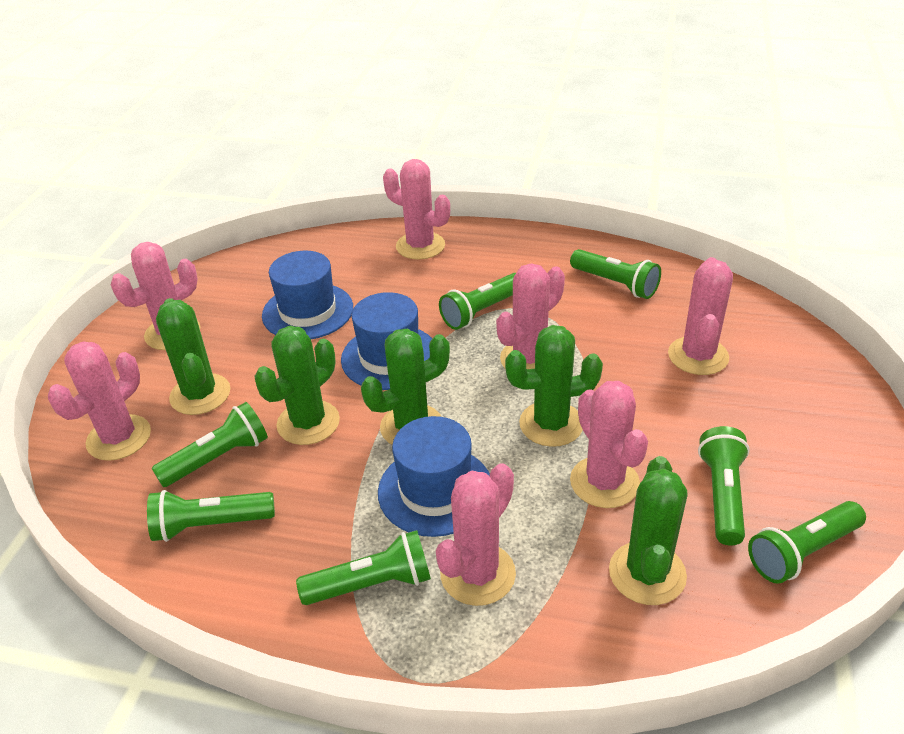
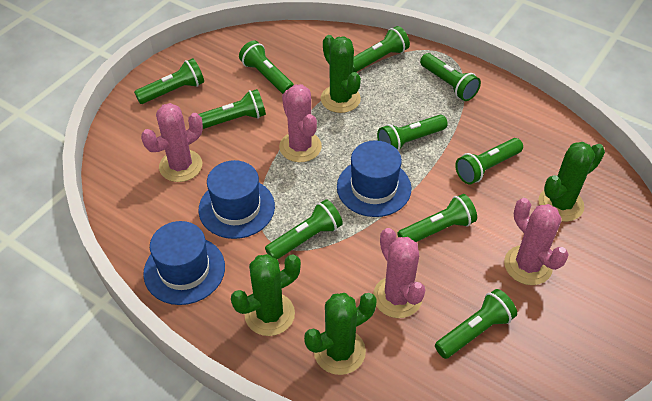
green cactus: [156,298,230,415] [254,326,340,445] [361,329,450,445] [505,325,603,447] [609,456,688,605] = 5 -> [231,254,301,336] [304,293,377,375] [321,35,361,113] [538,142,605,222] = 4
green flashlight: [147,490,275,542] [152,402,268,487] [296,530,431,605] [439,273,516,330] [570,249,661,299] [698,426,750,545] [748,501,866,584] = 7 -> [134,58,204,104] [198,89,266,129] [239,40,294,94] [265,199,343,260] [353,26,410,72] [377,115,448,151] [397,194,477,242] [420,53,481,101] [435,289,517,359] [455,138,523,184] = 10
pink cactus: [48,342,151,461] [111,242,200,350] [383,159,450,260] [436,464,516,606] [496,263,565,369] [570,381,648,508] [668,257,733,375] = 7 -> [141,103,203,182] [279,84,322,162] [373,228,425,318] [504,198,569,285] = 4

